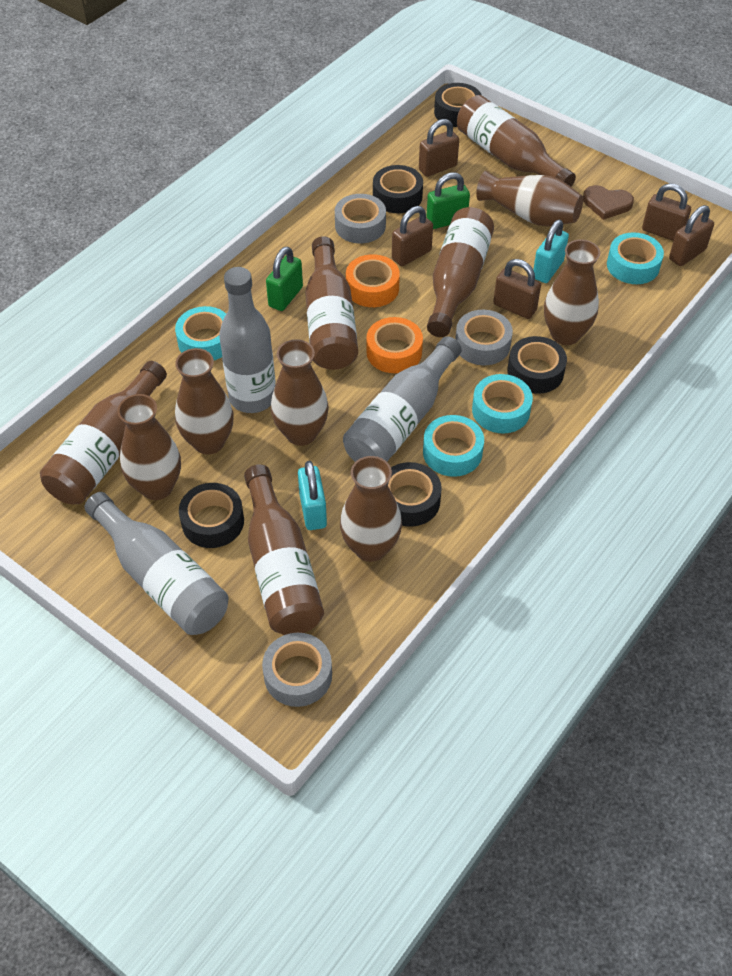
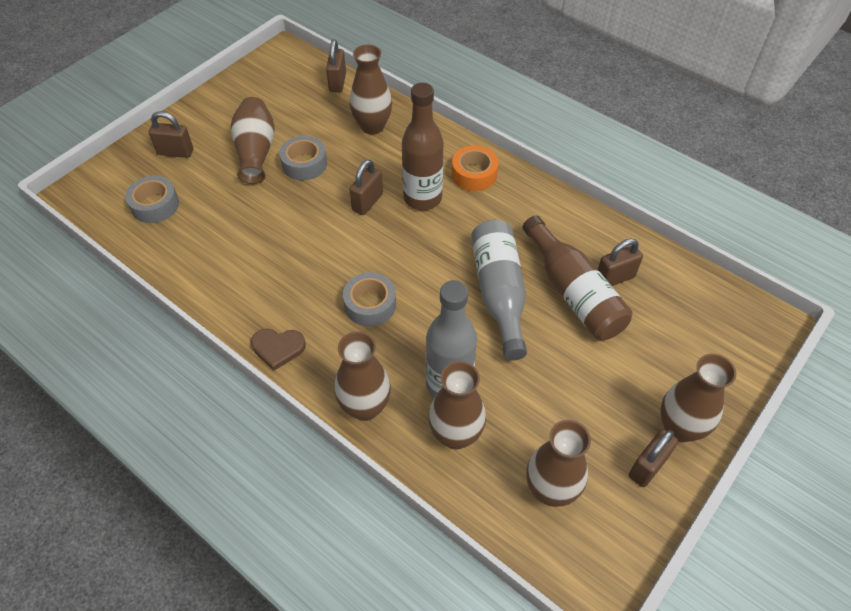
black tape: [179,483,244,548] [373,165,423,213] [387,462,442,527] [434,83,482,127] [507,336,567,394] = 5 -> none = 0
brown bottle: [40,361,167,504] [244,464,324,635] [305,236,358,370] [427,207,494,337] [457,95,576,187] = 5 -> [402,83,443,210] [523,215,632,340] = 2
green padlock: [266,246,303,311] [426,172,470,229] = 2 -> none = 0
grey bottle: [85,492,229,635] [219,267,276,413] [343,336,462,462] = 3 -> [426,280,477,398] [471,220,527,361] = 2
orange tape: [346,254,400,307] [366,317,423,373] = 2 -> [452,146,498,191] = 1
turquoise padlock: [298,461,327,530] [533,220,569,283] = 2 -> none = 0
turquoise tape: [175,306,226,360] [423,415,484,477] [472,374,533,433] [607,232,664,284] = 4 -> none = 0

